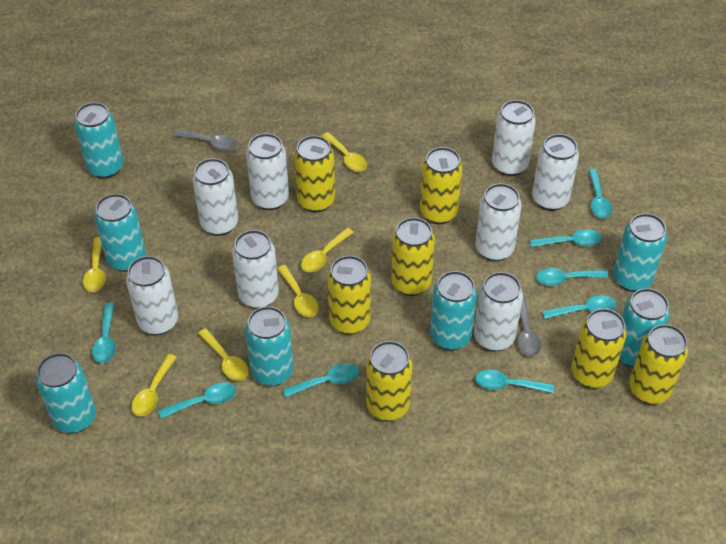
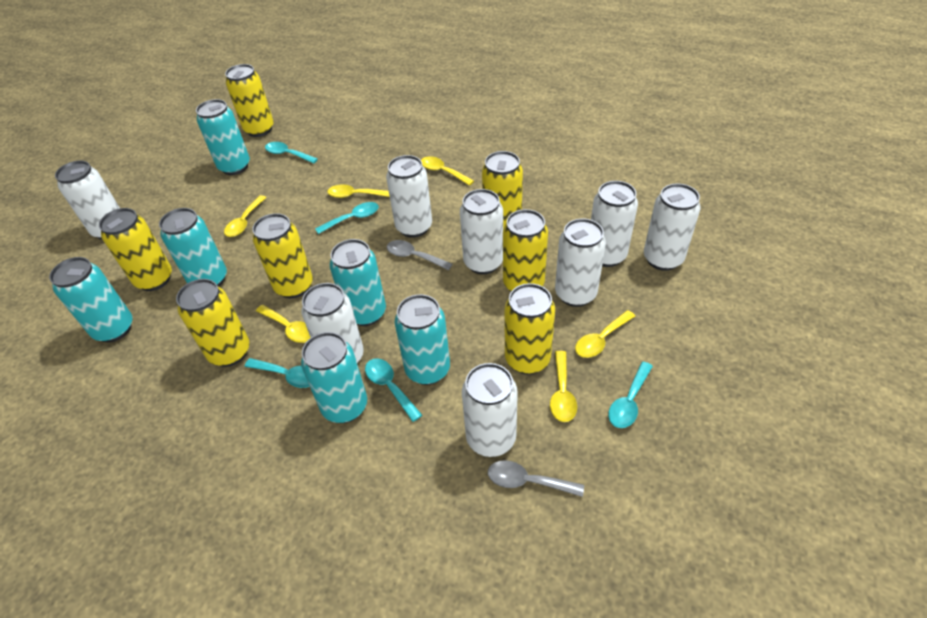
turquoise can: [36,353,96,433] [75,102,123,179] [95,194,146,272] [245,306,293,386] [430,271,477,350] [613,213,667,292] [619,288,670,368] = 7 -> [49,257,133,342] [159,208,227,286] [196,99,250,175] [301,332,367,423] [330,239,386,326] [395,294,450,385] = 6
turquoise spoon: [92,303,116,363] [158,382,236,419] [283,363,359,398] [475,370,554,393] [530,229,602,247] [536,268,609,286] [542,295,617,319] [588,169,612,219] = 8 -> [244,358,310,388] [265,142,318,164] [315,202,379,234] [365,358,422,422] [608,362,653,428] = 5

